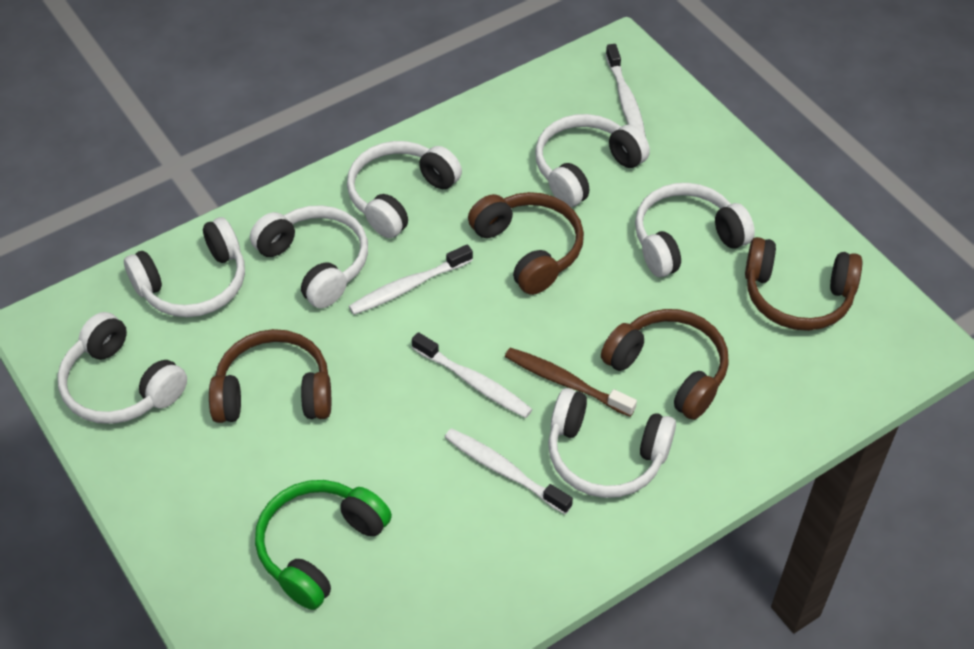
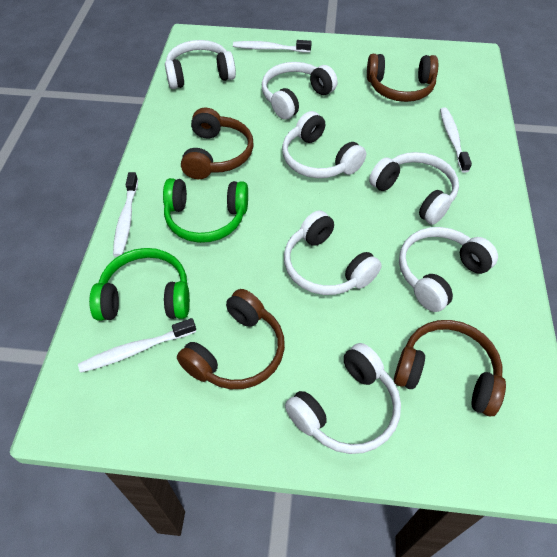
brown toothbrush: [505,348,637,417] = 1 -> none = 0
green headphones: [255,480,392,610] = 1 -> [89,248,190,321] [163,178,248,243] = 2

